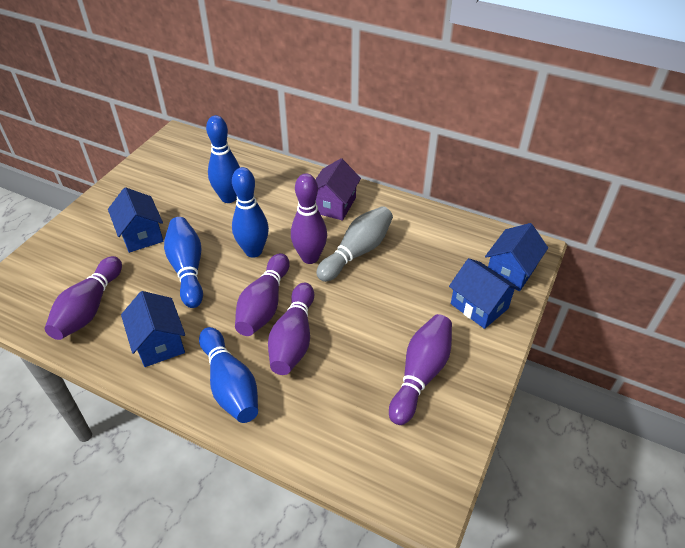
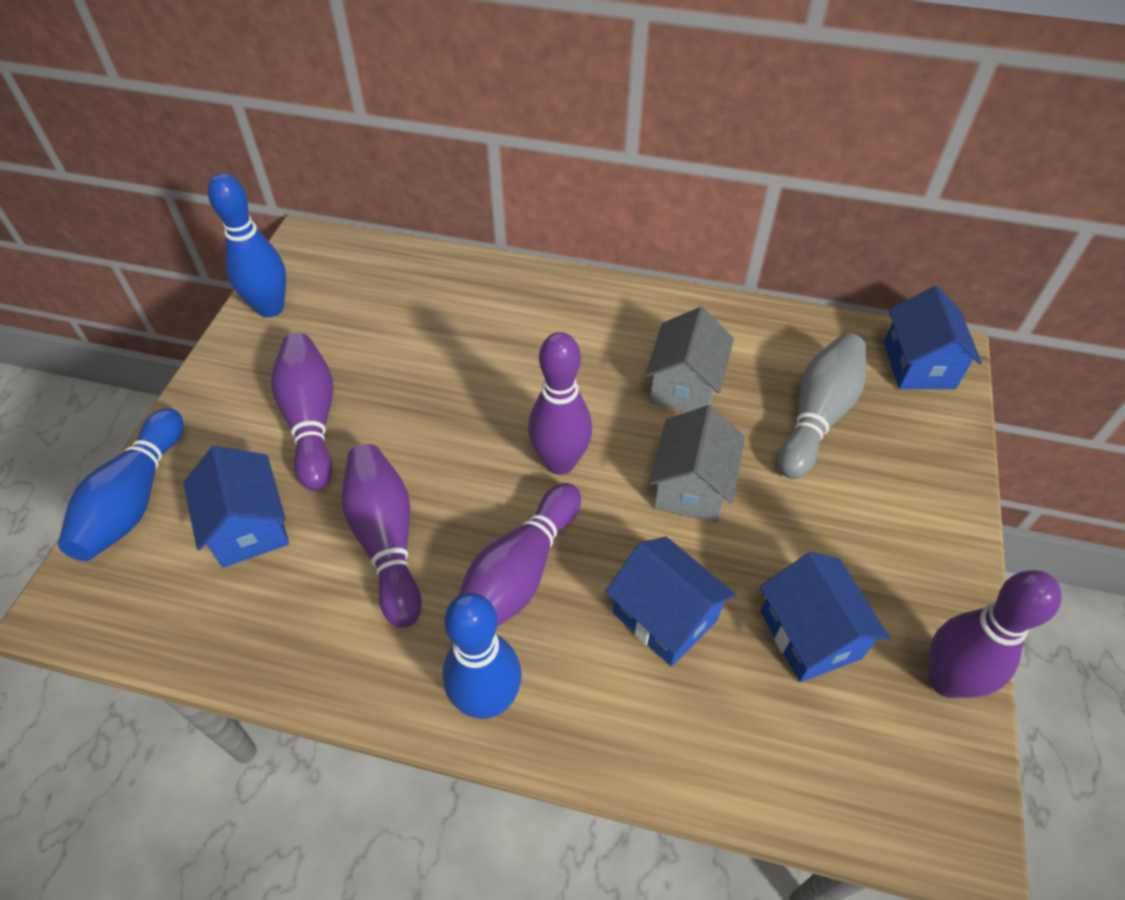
blue bowling pin: [164,217,203,308] [199,327,258,423] [206,115,240,203] [232,167,269,258] = 4 -> [58,408,184,561] [208,173,286,318] [442,592,522,719] = 3
grey house: none = 0 -> [645,307,734,412] [649,405,745,523] = 2
purple house: [315,158,361,221] = 1 -> none = 0

